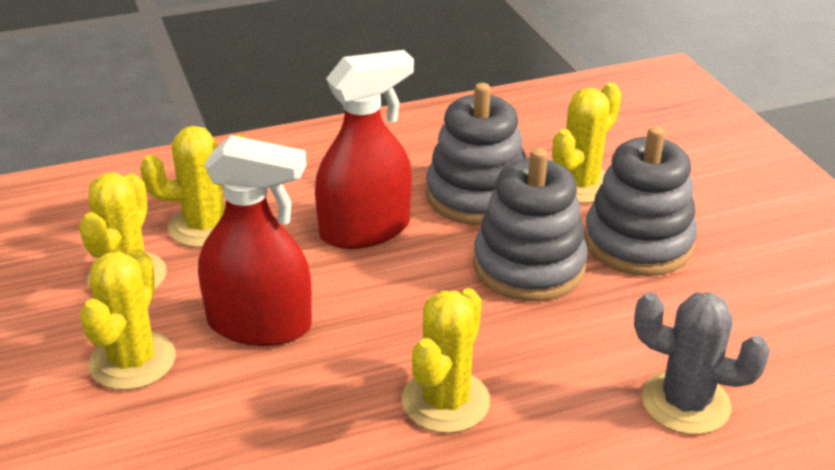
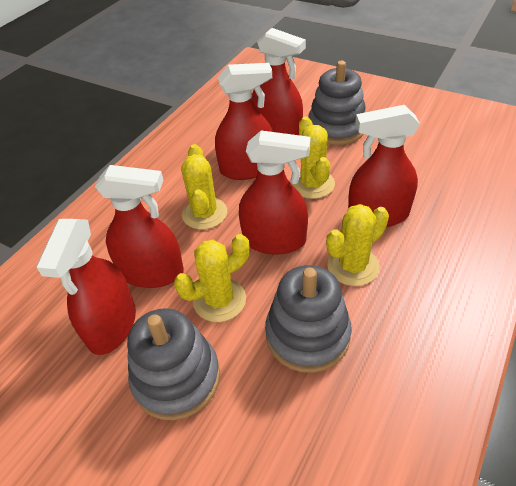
grey cactus: [634,292,770,435] = 1 -> none = 0
red spray bottle: [198,135,312,346] [315,50,414,249] = 2 -> [36,219,136,355] [95,165,184,288] [215,63,273,180] [239,130,310,254] [252,28,306,135] [348,105,420,227] = 6
yellow cactus: [79,173,167,290] [80,249,176,390] [140,126,246,247] [402,288,490,433] [552,83,621,204] = 5 -> [174,234,249,322] [181,144,227,230] [291,117,335,199] [326,204,389,286] = 4

